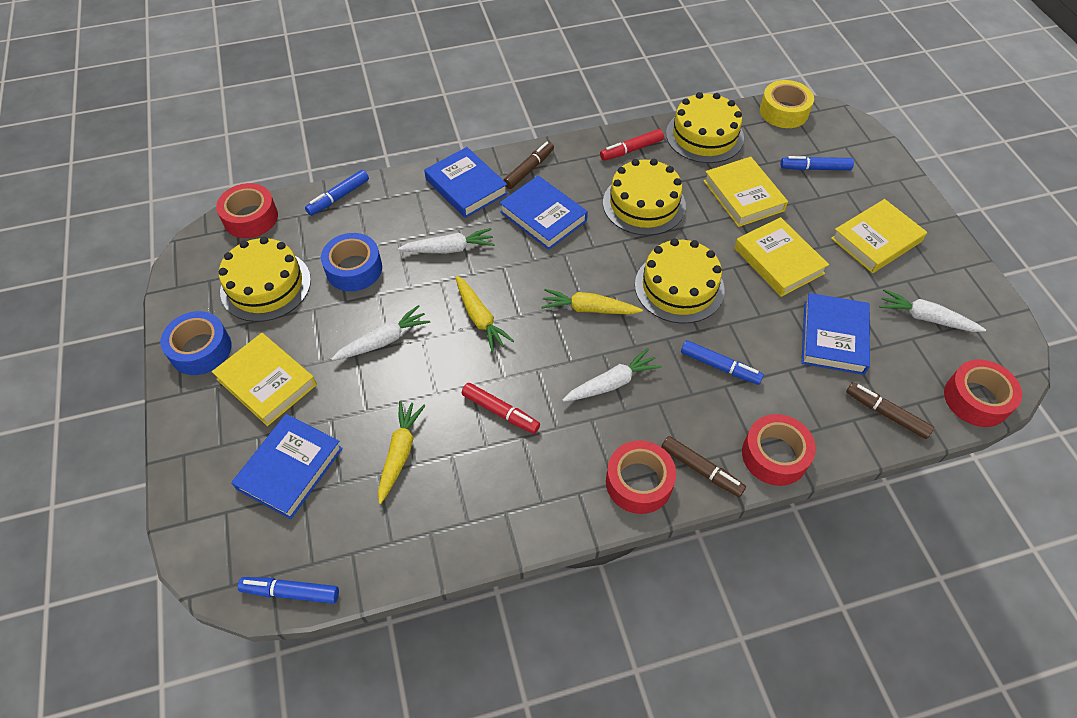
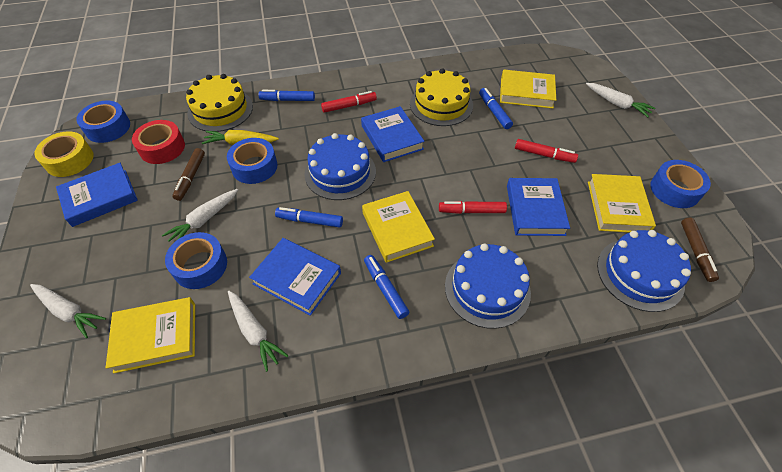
blue cake: none = 0 -> [304,133,376,200] [445,244,531,329] [597,230,691,312] = 3
blue tape: [160,311,231,375] [321,233,382,291] = 2 -> [76,100,130,143] [165,232,227,289] [227,138,277,184] [650,160,711,208] = 4
brown marker: [504,141,554,189] [661,436,746,497] [846,382,934,439] = 3 -> [172,148,205,201] [681,217,719,282] = 2
red marker: [462,383,540,434] [600,129,664,161] = 2 -> [321,91,377,113] [439,201,507,214] [515,139,578,163] = 3
red tape: [216,183,278,238] [606,440,676,514] [742,414,816,486] [944,359,1022,427] = 4 -> [132,120,185,164] = 1
yellow cake: [219,237,311,322] [603,159,686,236] [635,239,725,324] [666,92,744,163] = 4 -> [186,74,253,132] [410,68,473,126] = 2
yellow carrot: [378,401,425,504] [456,276,514,352] [541,289,643,314] = 3 -> [202,130,279,145] = 1

